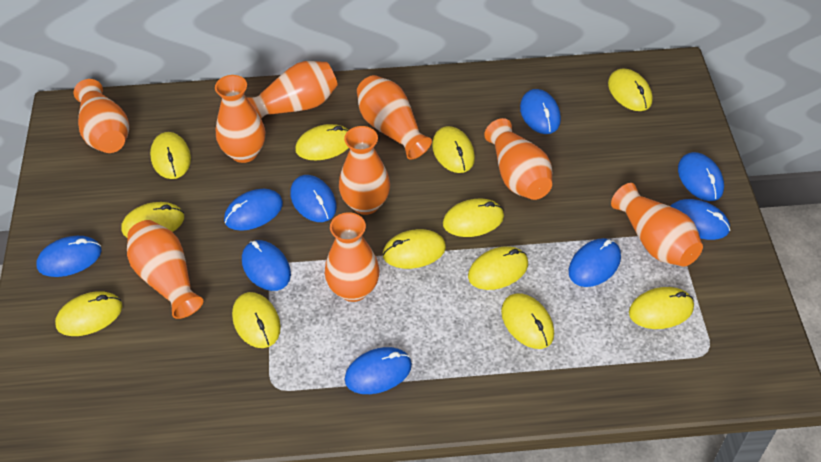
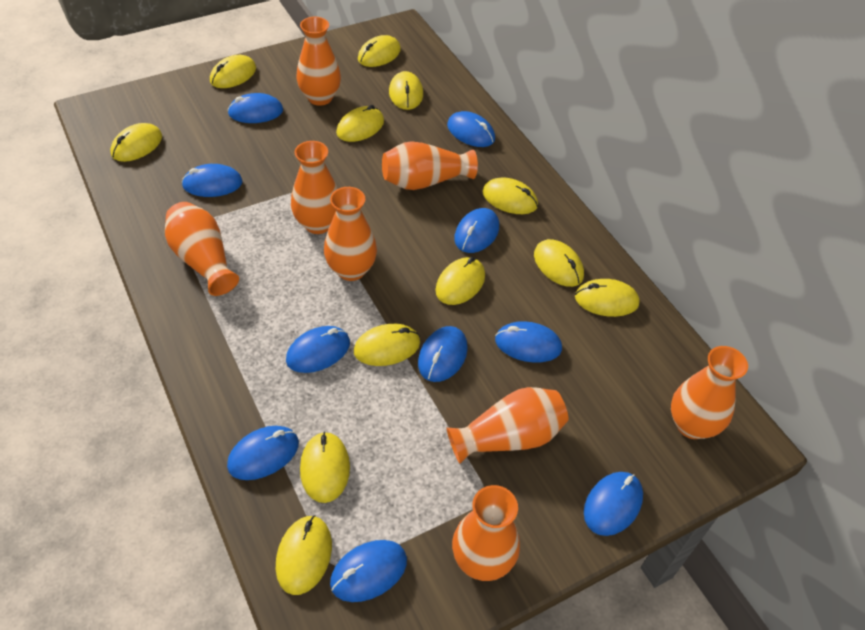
blue mouse: [36,236,102,277] [224,189,283,231] [242,240,291,291] [290,175,337,222] [344,347,412,394] [520,89,561,134] [569,238,621,287] [670,199,730,240] [678,152,724,201] = 9 -> [182,164,243,197] [227,93,283,123] [227,426,299,480] [286,326,350,373] [330,540,407,602] [418,326,468,382] [447,111,495,147] [454,208,499,253] [495,321,562,363] [584,472,643,536] = 10
orange vase: [73,79,129,153] [127,220,203,319] [215,75,265,163] [247,61,338,119] [325,212,380,302] [339,126,390,215] [357,75,432,159] [484,118,552,200] [611,183,703,267] = 9 -> [165,202,239,296] [291,141,338,234] [297,17,341,106] [324,187,377,281] [382,141,478,190] [447,387,569,464] [452,485,520,581] [671,346,748,439] = 8

